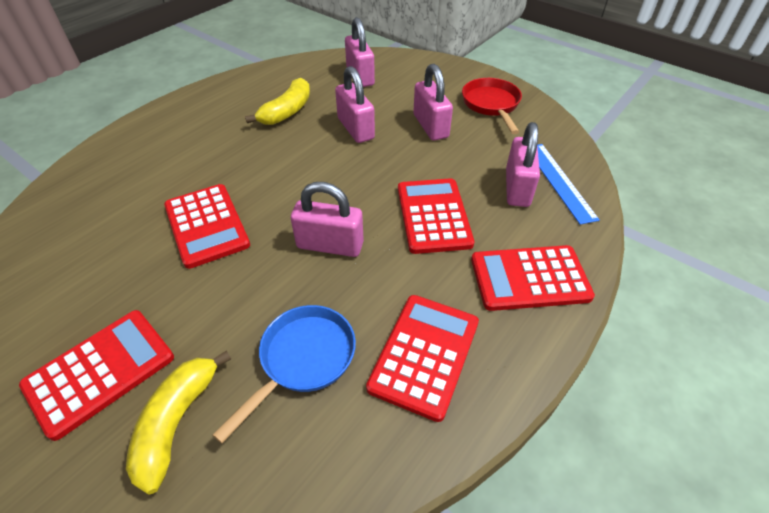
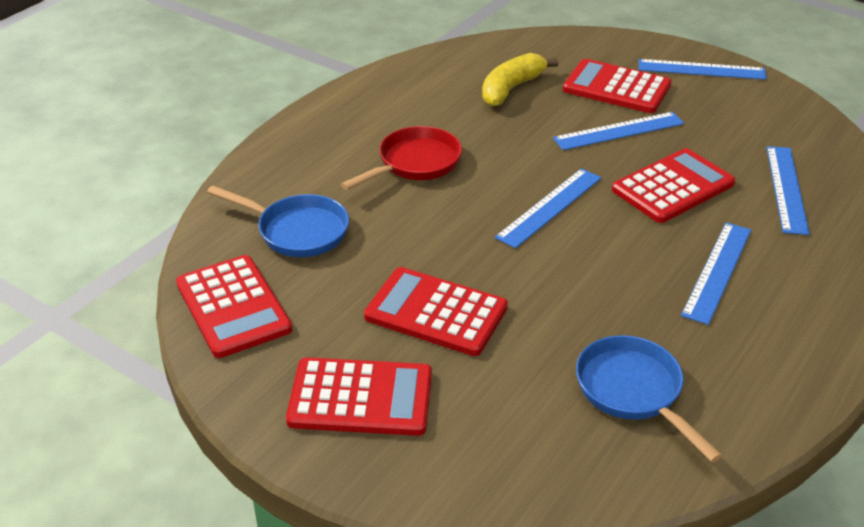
blue pan: [213,305,356,443] = 1 -> [207,186,349,257] [576,335,723,462] = 2
blue ruler: [537,144,600,225] = 1 -> [495,168,601,248] [553,112,684,150] [639,59,767,80] [681,222,751,325] [766,146,810,235] = 5
pink padlock: [291,182,364,257] [335,66,375,143] [345,17,375,87] [413,64,453,141] [506,122,540,207] = 5 -> none = 0
yellow banana: [126,351,231,495] [245,78,310,125] = 2 -> [482,53,558,106] = 1

